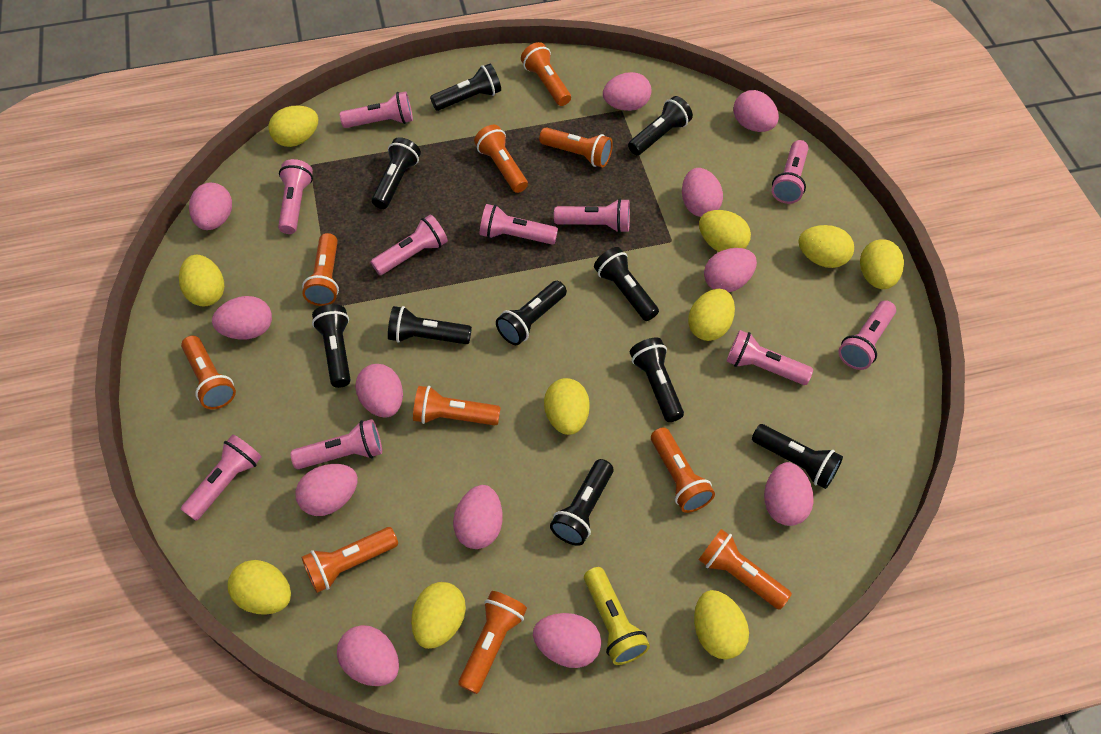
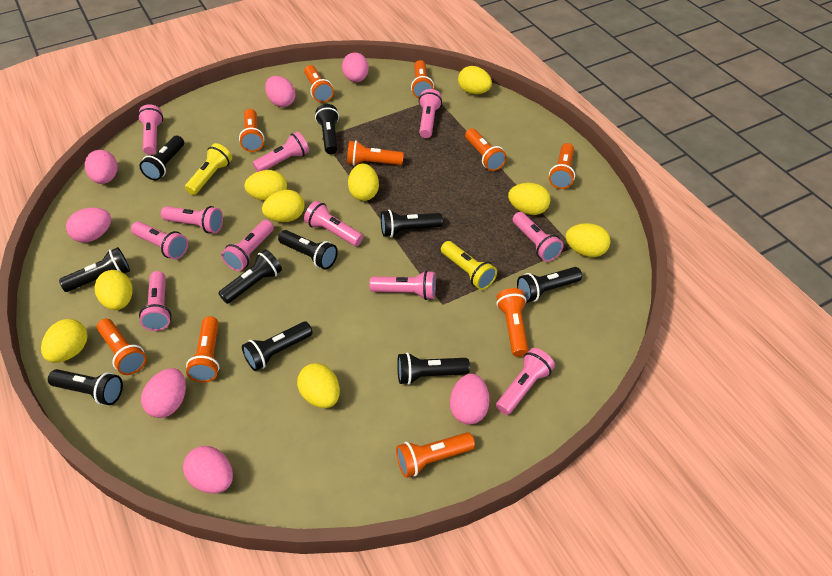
pink egg: [189,183,232,230] [212,296,272,340] [295,464,358,516] [337,625,399,686] [355,364,403,418] [453,485,503,549] [533,613,601,668] [603,72,651,111] [682,168,723,217] [704,248,757,292] [734,90,779,132] [764,462,814,526] = 12 -> [66,208,111,242] [85,150,117,184] [141,368,186,418] [183,446,233,493] [265,76,296,107] [342,53,369,82] [450,374,490,425] = 7
pink flashlight: [181,434,262,521] [278,159,313,234] [290,419,382,469] [339,91,413,128] [371,215,448,275] [480,204,558,245] [554,198,630,233] [726,330,813,385] [772,140,809,204] [838,300,896,370] = 10 -> [131,221,188,260] [138,104,163,155] [139,271,172,331] [161,206,223,233] [221,220,274,271] [253,132,309,172] [304,201,363,246] [369,270,436,300] [419,89,442,138] [496,348,555,415] [512,212,564,262] = 11
yellow egg: [179,255,224,306] [228,560,291,615] [269,105,318,147] [411,582,466,649] [544,378,590,435] [688,289,735,341] [694,590,749,659] [699,210,751,252] [798,225,854,268] [860,239,904,289] = 10 -> [41,319,88,363] [95,270,133,310] [244,170,287,201] [262,190,305,222] [297,363,340,408] [348,163,379,201] [458,66,492,94] [508,183,550,215] [566,223,611,257] = 9
yellow flashlight: [584,567,650,665] = 1 -> [185,143,232,195] [441,241,497,290] = 2

